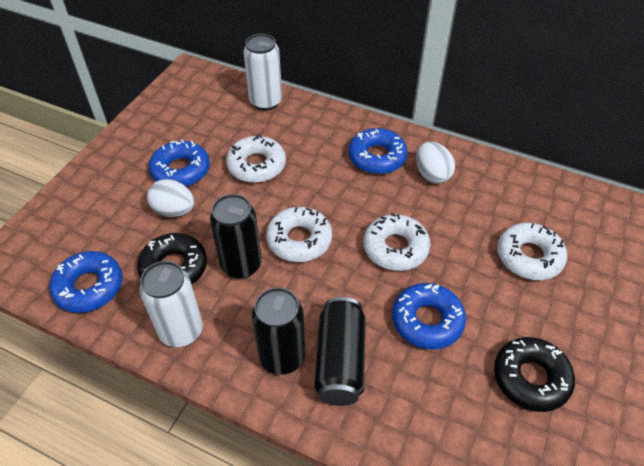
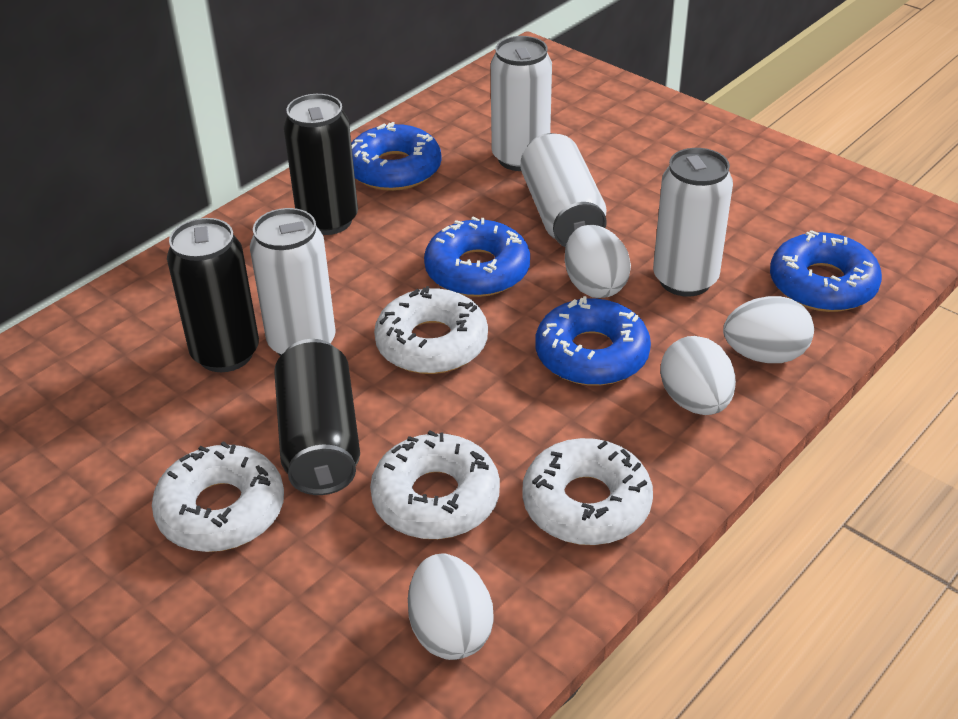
black donut: [137,233,207,284] [494,337,575,412] = 2 -> none = 0
white can: [140,261,203,347] [243,34,282,111] = 2 -> [250,208,336,356] [491,36,552,171] [520,133,607,247] [653,148,733,297] = 4
white egg: [147,179,194,217] [416,142,455,184] = 2 -> [408,554,494,660] [565,225,631,298] [660,336,736,415] [723,296,814,363] = 4

